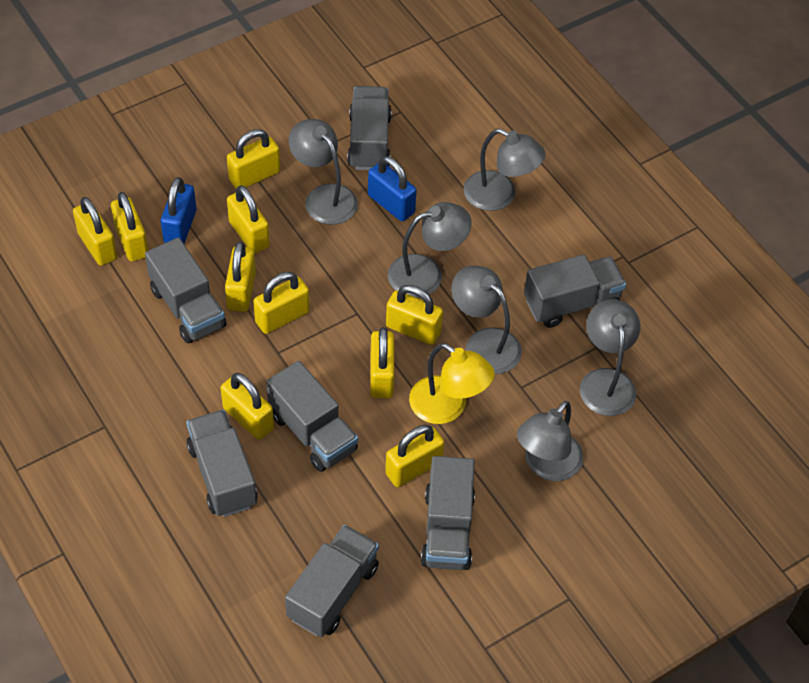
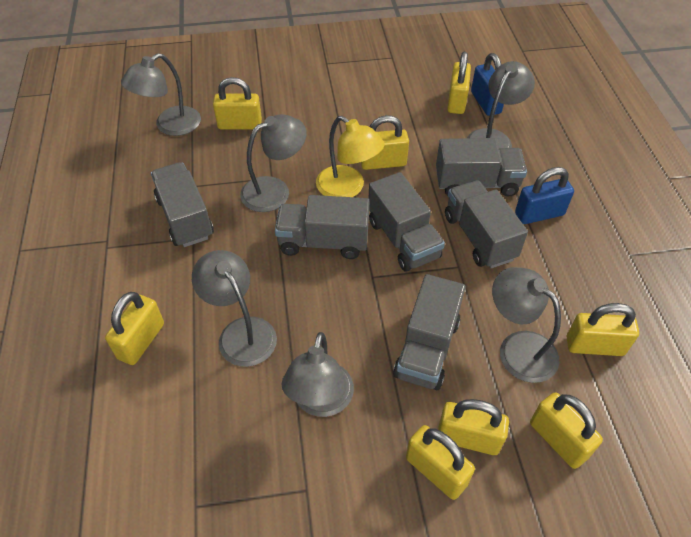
grey truck: [145,237,226,344] [186,410,258,517] [266,361,358,472] [285,525,379,637] [347,86,392,170] [421,456,475,570] [524,254,626,328] = 7 -> [151,162,214,247] [275,195,370,259] [368,172,445,272] [393,274,465,390] [436,138,527,197] [445,180,528,268] = 6
yellow padlock: [73,197,117,266] [111,192,148,262] [221,373,274,440] [225,241,256,312] [227,129,280,189] [227,185,270,254] [253,272,309,334] [370,327,394,398] [385,425,444,487] [386,285,443,345] = 10 -> [105,292,164,365] [213,77,262,130] [361,115,409,170] [406,425,475,500] [438,399,509,455] [447,52,471,114] [530,392,603,469] [567,303,639,356] = 8

